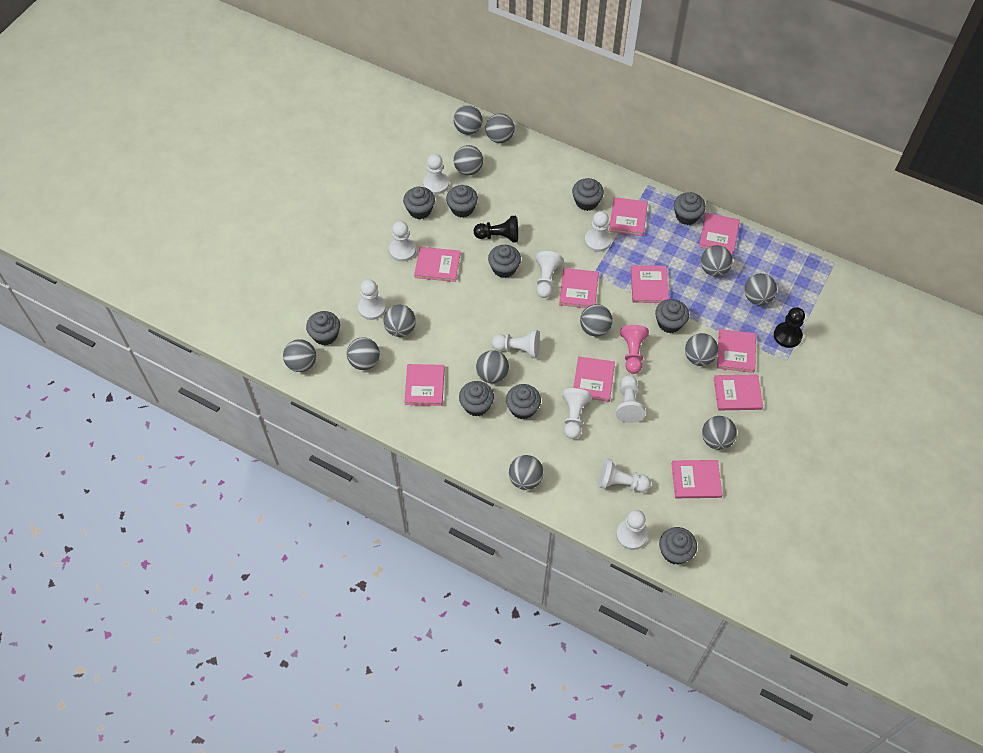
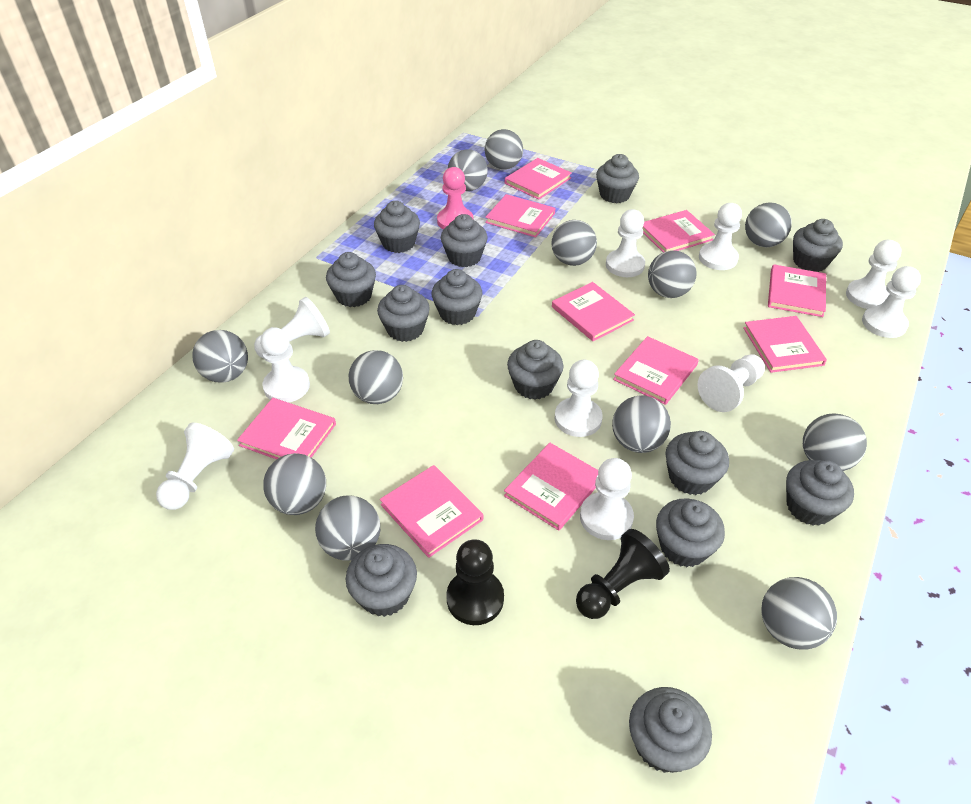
grey ball: [283,339,316,372] [347,337,380,370] [383,305,416,337] [454,105,482,135] [454,145,483,175] [476,350,509,383] [485,114,515,143] [509,455,544,490] [580,304,613,337] [685,333,718,366] [701,245,732,277] [702,416,737,450] [744,273,777,305] = 13 -> [192,330,248,383] [263,453,326,515] [315,495,380,561] [349,350,403,404] [448,149,488,191] [485,129,523,170] [551,220,597,266] [612,395,671,453] [648,250,697,298] [745,202,792,247] [761,577,837,650] [803,413,867,471] = 12
grey cupcake: [306,311,340,345] [403,187,435,219] [446,185,478,218] [459,381,494,416] [488,245,521,278] [506,384,541,419] [572,178,604,211] [655,299,689,333] [659,527,697,565] [674,192,706,225] = 10 -> [326,252,376,307] [346,544,417,617] [374,201,420,253] [377,285,430,342] [432,269,482,325] [441,214,488,267] [507,340,564,400] [596,154,639,203] [629,687,712,773] [656,498,725,567] [666,431,729,495] [786,460,854,526] [793,219,843,272] = 13

